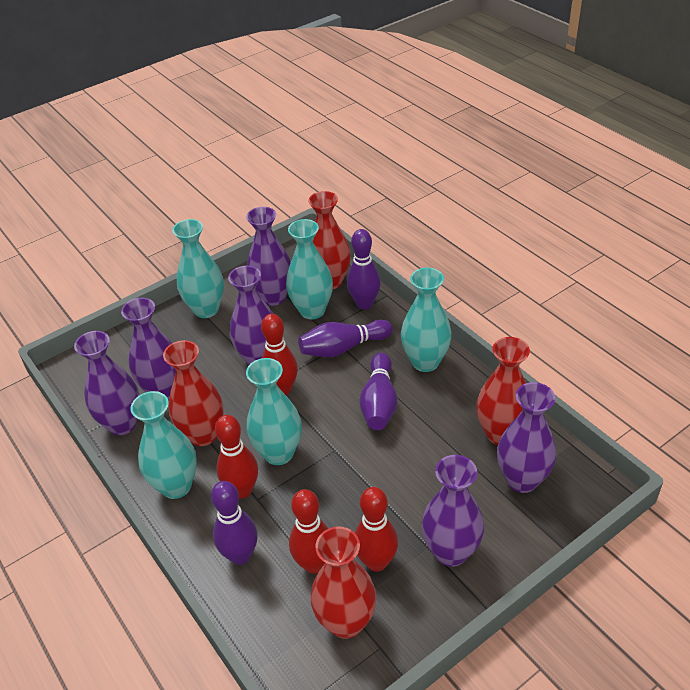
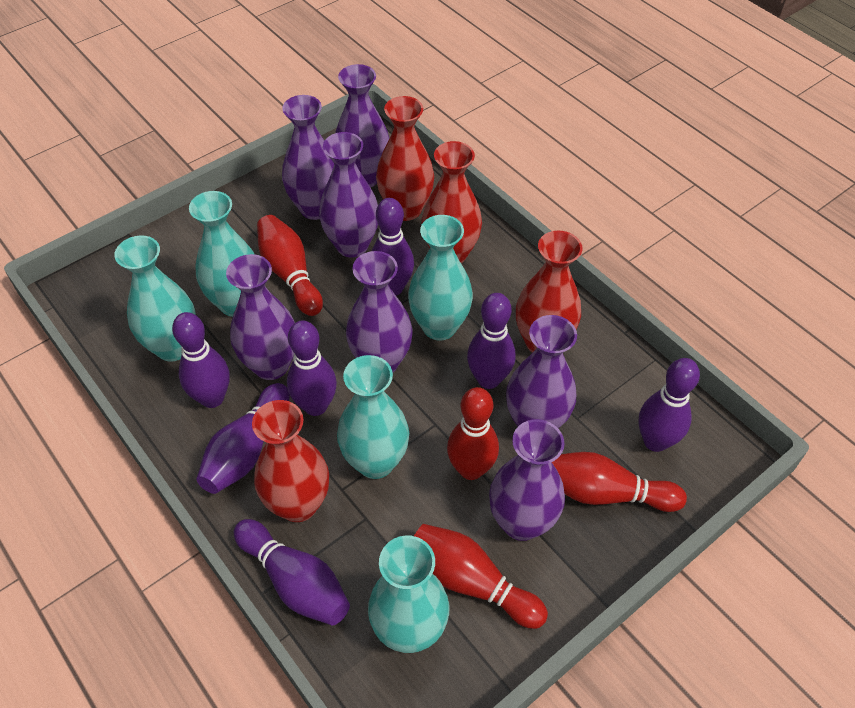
purple bowling pin: [211,481,258,565] [298,320,392,357] [347,229,381,310] [360,353,397,430] = 4 -> [172,312,229,408] [196,383,290,494] [234,519,350,625] [287,320,337,416] [372,198,414,296] [467,293,515,389] [638,358,700,452] = 7
purple vase: [74,331,139,435] [121,298,176,399] [228,266,273,365] [246,207,291,306] [421,455,484,567] [497,382,556,493] = 6 -> [226,254,295,380] [282,95,334,220] [319,132,378,258] [335,64,389,187] [346,251,413,372] [489,419,565,541] [506,315,577,429] = 7

